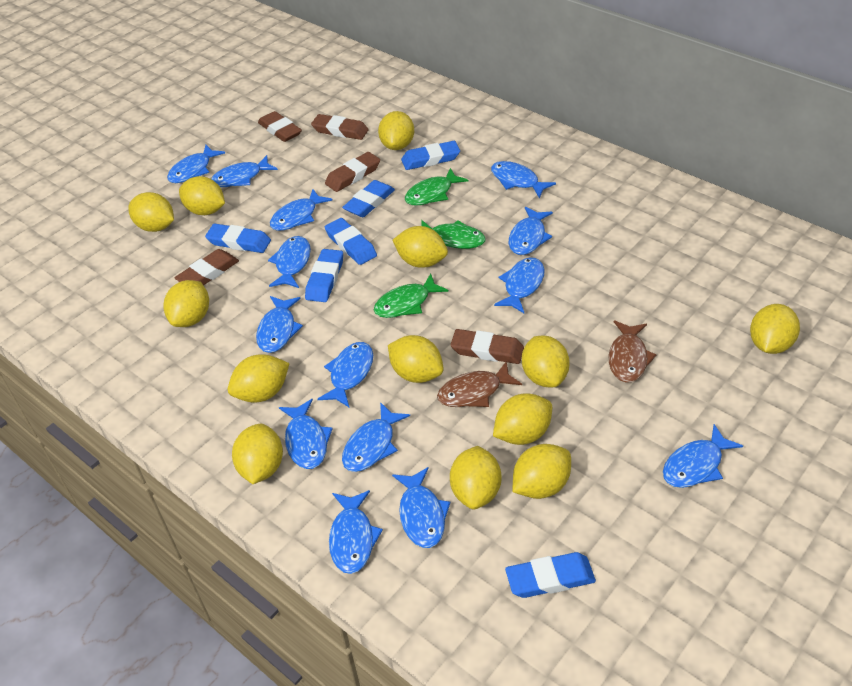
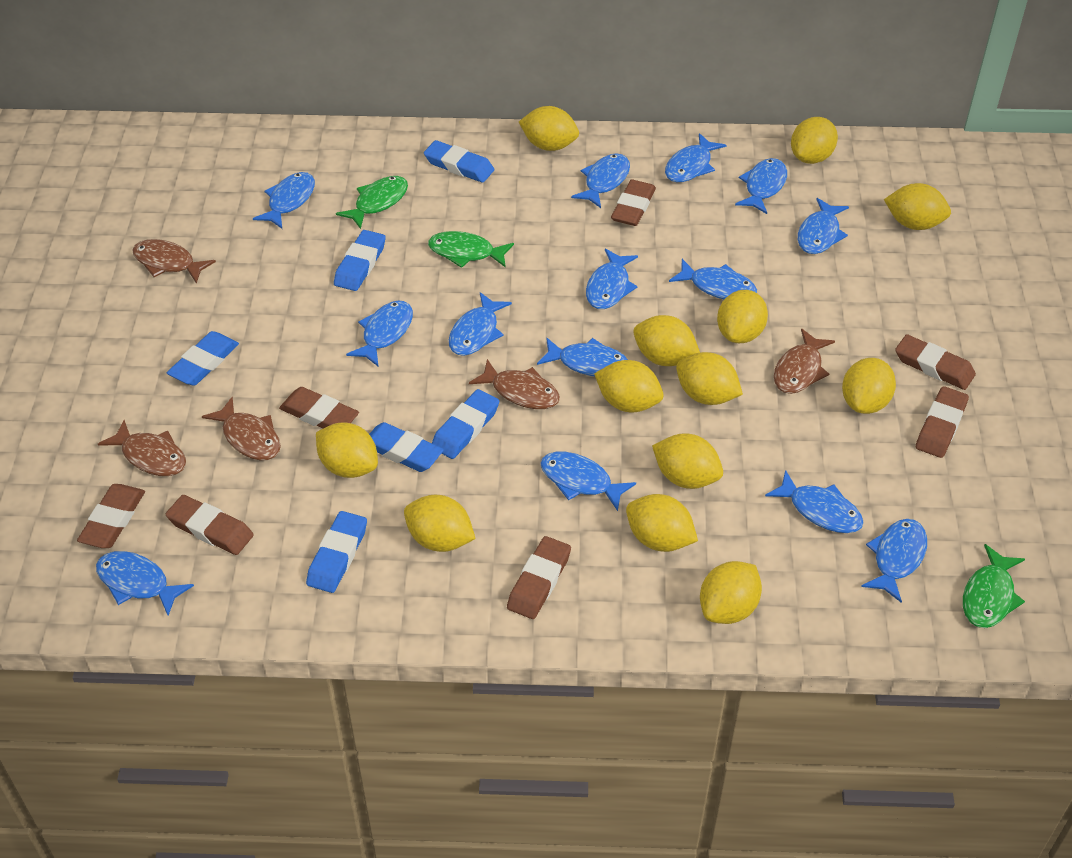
brown eraser: [175,249,239,285] [258,111,302,142] [311,114,369,140] [325,152,380,192] [451,329,524,364] = 5 -> [77,484,145,548] [166,495,254,555] [279,387,359,428] [507,536,571,619] [611,180,656,226] [895,334,976,390] [916,386,969,458] = 7
brown fish: [437,361,522,407] [609,320,657,383] = 2 -> [98,420,186,476] [132,239,216,283] [202,397,281,460] [469,359,560,409] [774,328,835,394] = 5

